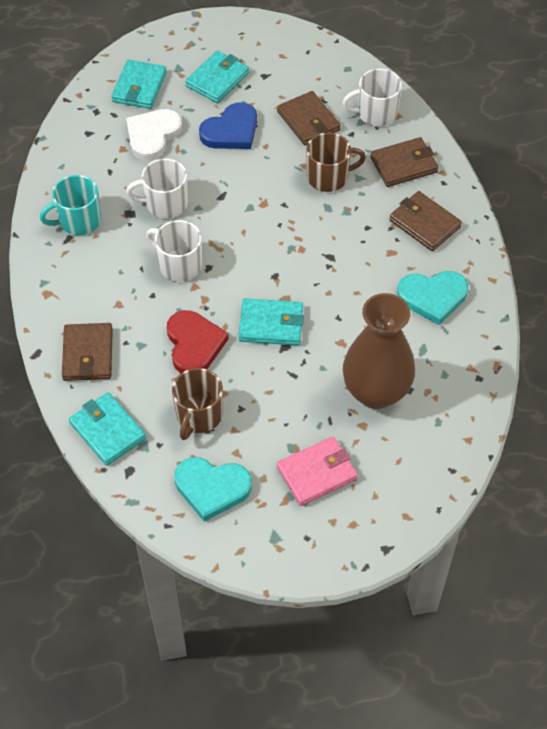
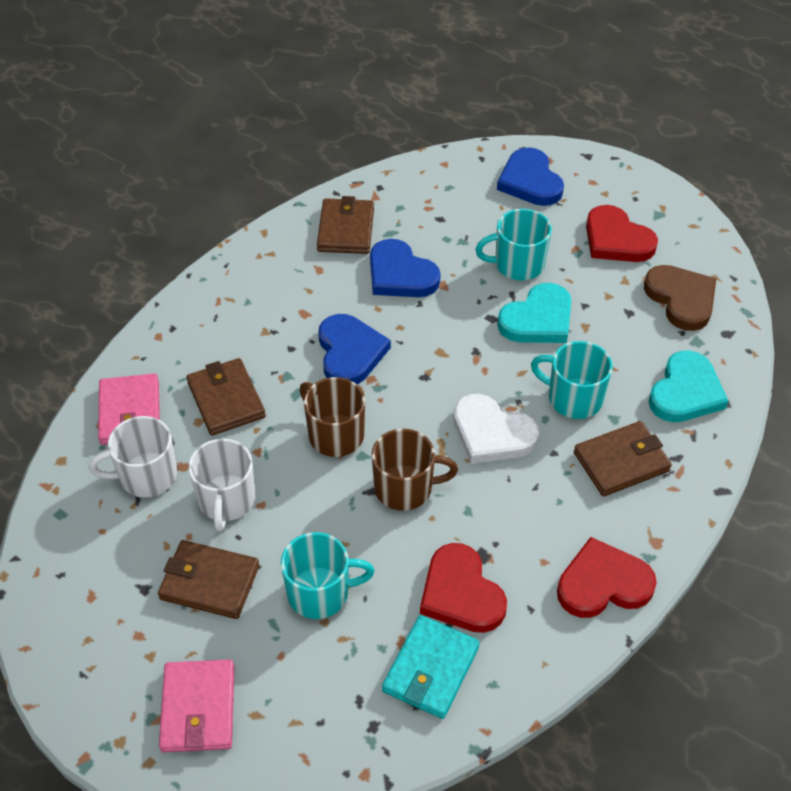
blue heart: [199,102,257,149] = 1 -> [318,314,391,384] [370,239,441,297] [497,147,564,206] = 3
brown heart: none = 0 -> [644,265,716,331] = 1
brown vase: [343,293,415,409] = 1 -> none = 0
pink wallet: [277,436,358,506] = 1 -> [98,373,160,445] [159,659,234,752] = 2
red heart: [167,310,229,373] = 1 -> [420,543,507,633] [557,537,657,618] [586,205,658,262] = 3
turquoise mug: [40,175,101,235] = 1 -> [281,532,375,619] [475,209,552,280] [531,341,613,419] = 3
turquoise wallet: [69,392,146,466] [111,59,167,109] [185,50,249,103] [239,298,304,345] = 4 -> [382,615,480,719] = 1
white mug: [126,159,188,219] [146,220,202,282] [342,69,402,126] = 3 -> [89,416,177,498] [188,439,256,532] = 2

